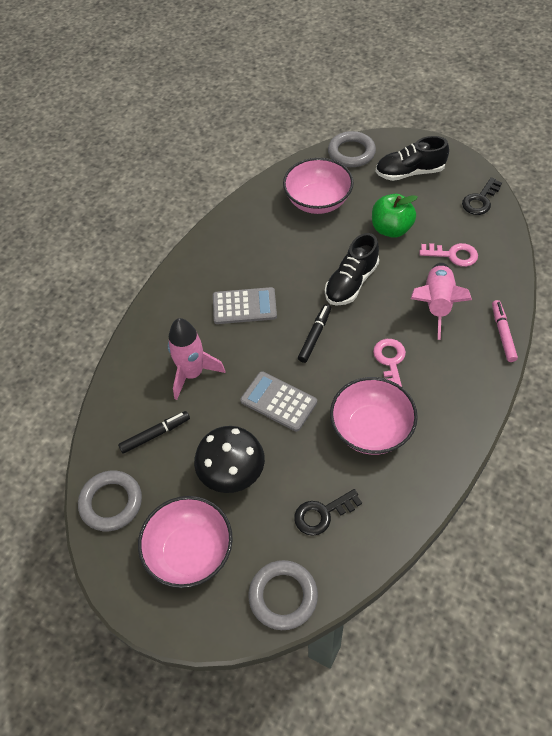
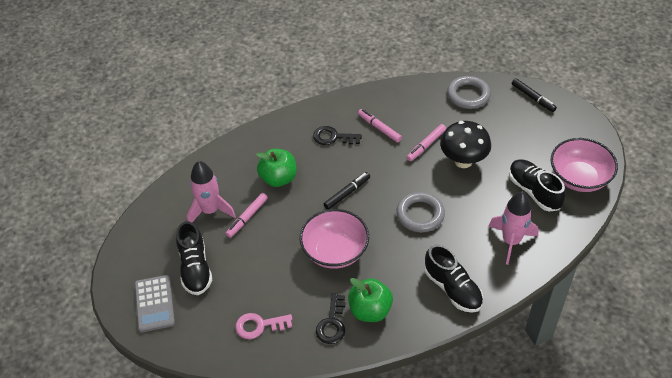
black shoe: [325,233,379,306] [375,136,449,181] = 2 -> [176,221,213,295] [424,245,483,313] [509,160,566,212] = 3
green apple: [372,194,418,238] = 1 -> [256,149,296,187] [348,278,393,322] = 2
grey calculator: [213,287,277,324] [240,371,317,432] = 2 -> [135,275,175,332] = 1
grey ring: [78,470,142,531] [248,560,318,630] [328,131,376,167] = 3 -> [396,192,445,232] [447,76,491,109] = 2
pink bowl: [138,496,233,588] [283,158,354,214] [330,377,418,455] = 3 -> [300,209,369,269] [551,138,618,192] = 2
pink key: [373,339,406,387] [420,243,478,267] = 2 -> [235,313,292,339] = 1
pink marker: [492,300,518,362] = 1 -> [226,193,268,238] [358,109,402,143] [407,124,446,161] = 3

